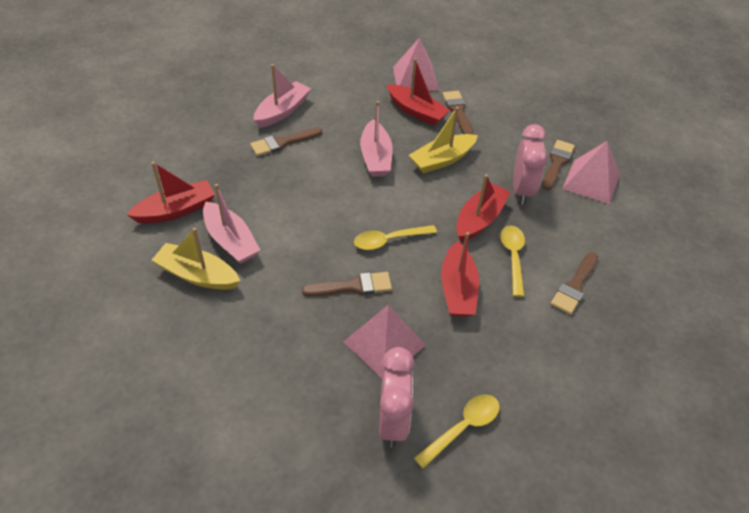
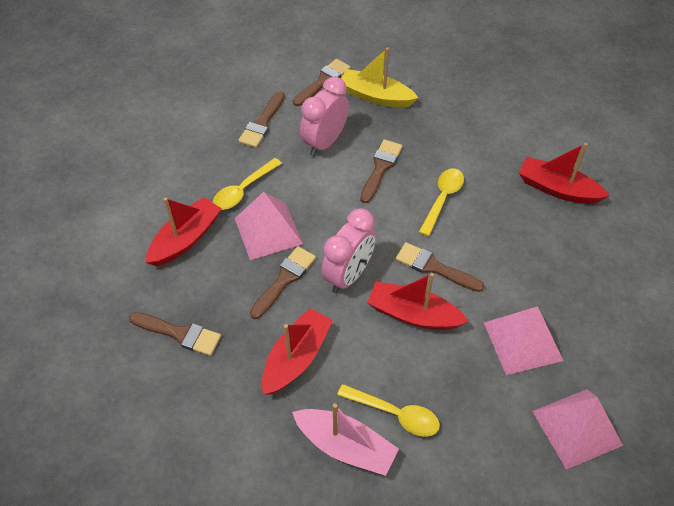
brown brush: [250,127,322,156] [302,272,392,296] [442,91,473,135] [542,140,575,190] [550,252,598,315] = 5 -> [129,312,221,356] [238,91,285,148] [250,246,316,319] [293,59,351,106] [360,139,402,203] [396,242,484,292] = 6
pink boat: [203,184,260,264] [254,64,311,128] [360,101,393,177] = 3 -> [292,403,399,476] = 1
yellow boat: [152,228,240,290] [409,107,478,173] = 2 -> [341,47,418,108] = 1

